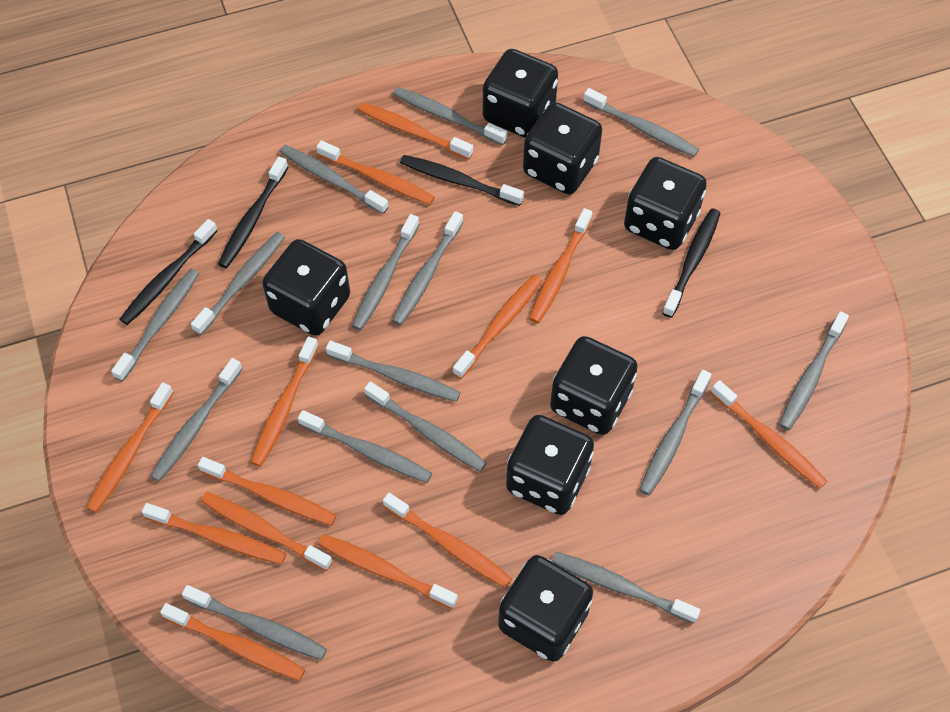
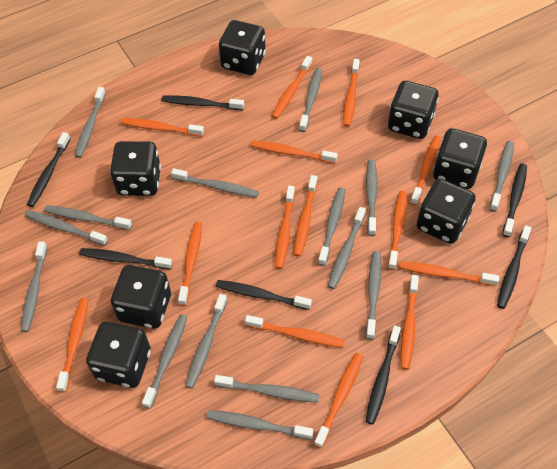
black toothbrush: [120,219,218,325] [218,157,288,268] [400,155,524,206] [662,209,720,318] = 4 -> [27,132,70,207] [79,248,172,270] [162,95,244,110] [216,280,312,310] [365,326,401,424] [497,225,531,309] [502,163,527,237] = 7
orange toothbrush: [87,382,174,513] [142,503,286,564] [160,603,305,681] [198,457,337,526] [201,492,332,571] [251,337,319,467] [316,140,435,205] [318,534,458,609] [358,102,473,160] [383,493,512,588] [453,275,542,379] [529,208,592,323] [711,380,827,489] = 13 -> [56,298,89,392] [121,118,204,137] [178,222,202,306] [245,315,345,348] [251,141,338,164] [272,56,312,119] [275,186,295,269] [294,175,317,257] [314,353,363,448] [343,59,360,127] [388,191,407,270] [400,261,499,286] [401,275,419,370] [410,136,441,206] = 14

